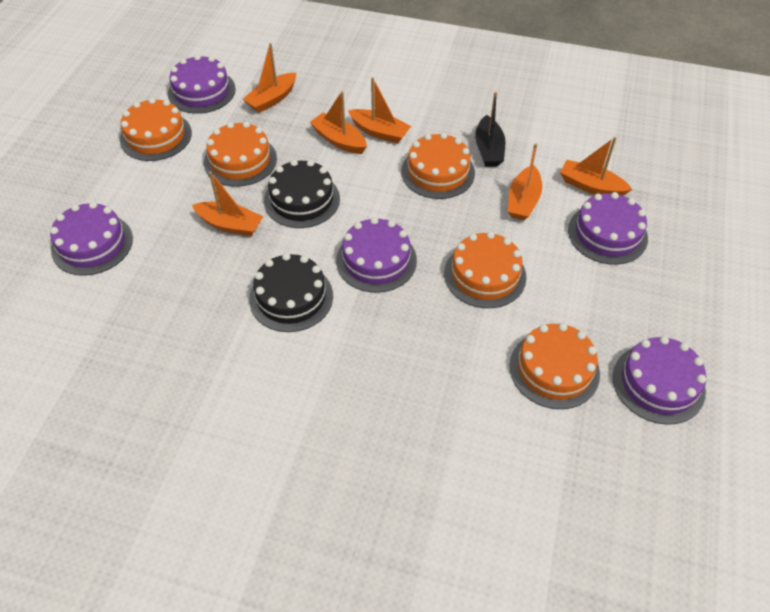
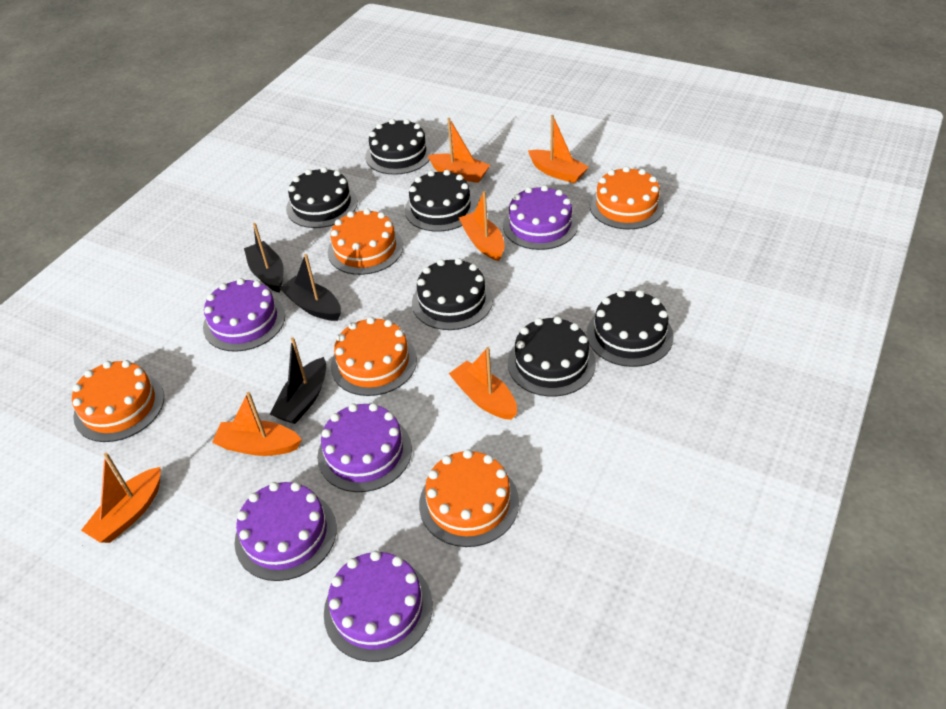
black boat: [475,92,505,167] = 1 -> [244,223,284,293] [270,337,326,424] [280,254,341,321] = 3
black cake: [249,253,333,332] [264,159,340,228] = 2 -> [286,167,358,228] [365,119,433,175] [405,170,477,232] [412,258,493,330] [508,316,596,397] [587,290,674,367] = 6

